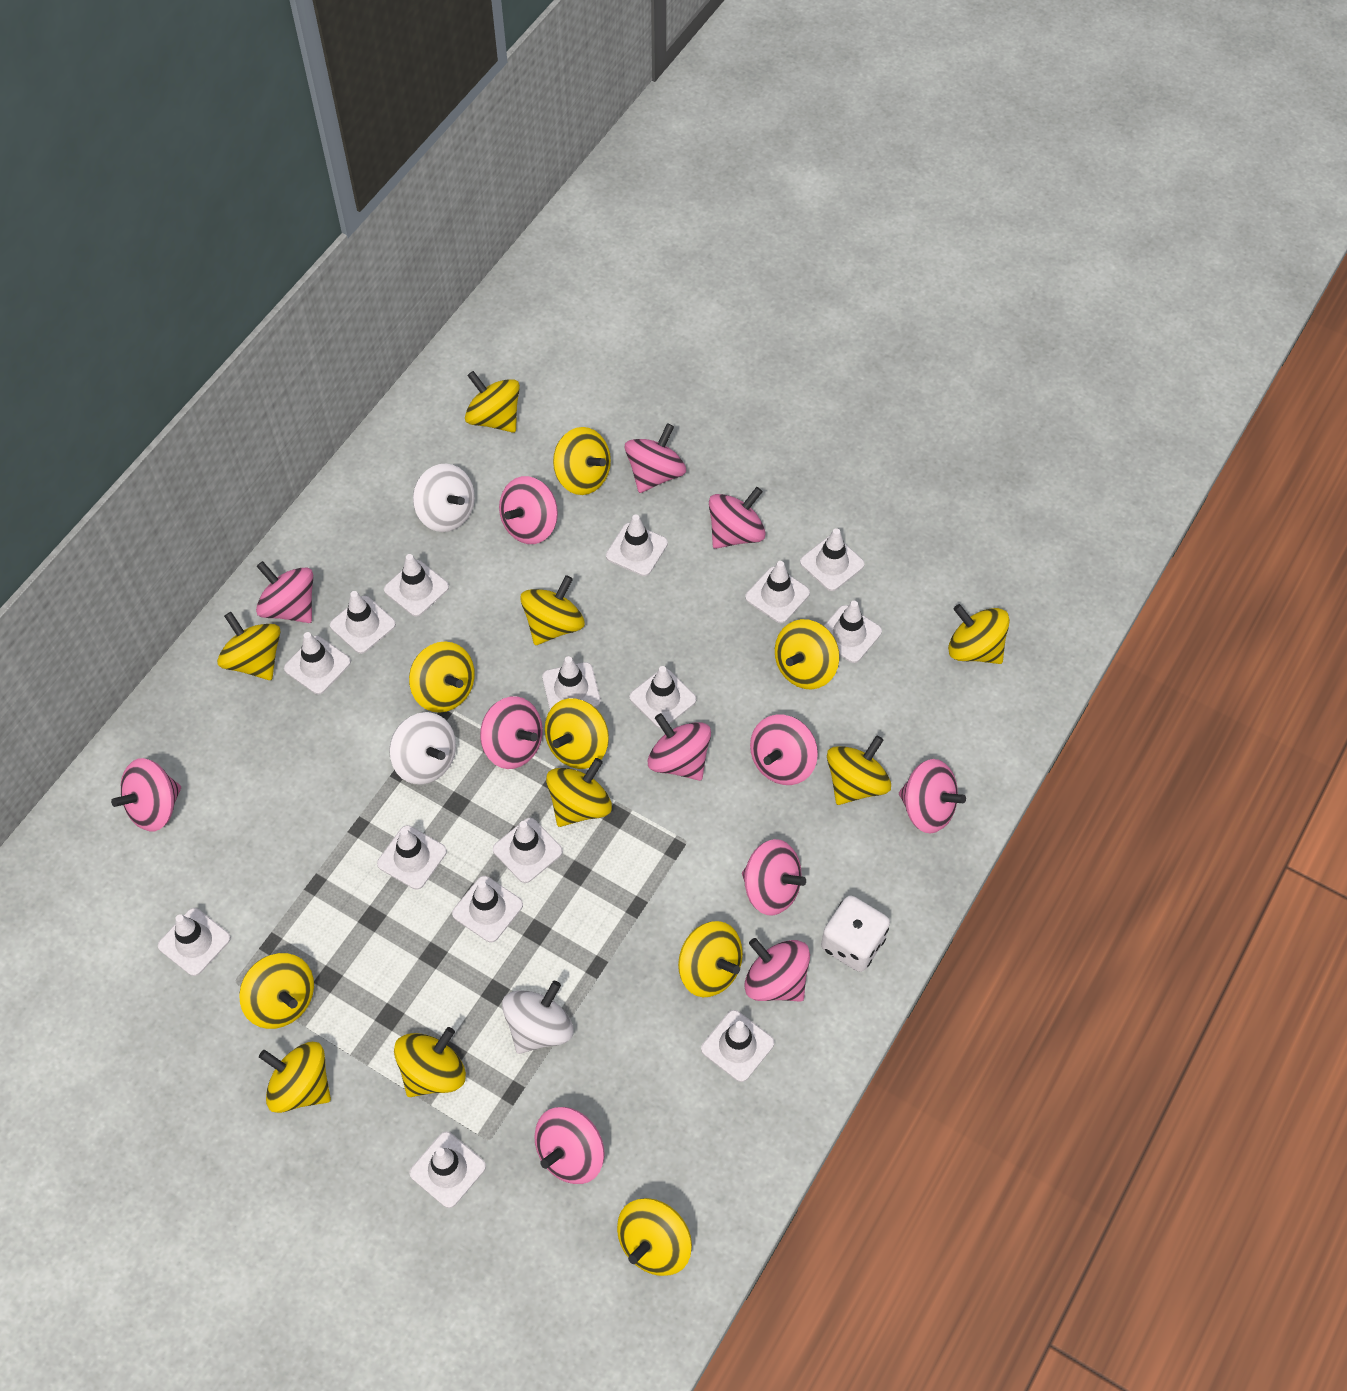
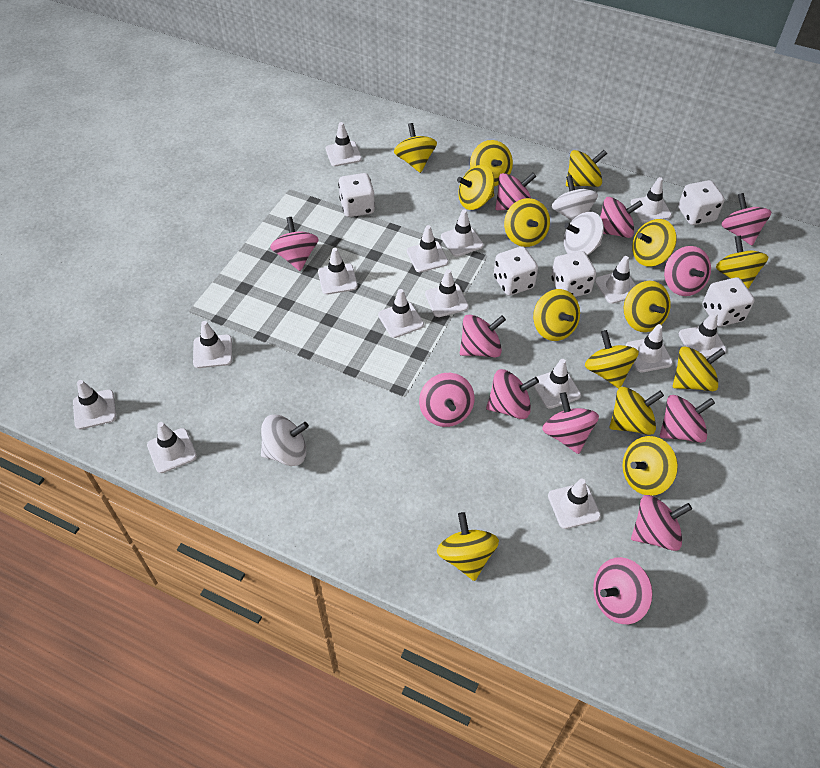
white dice: [821,895,890,972] = 1 -> [338,173,375,217] [494,246,538,296] [551,251,596,297] [678,180,725,225] [702,278,755,327] = 5
yellow spinning top: [217,612,281,680] [239,953,314,1029] [259,1042,331,1113] [394,1027,466,1097] [409,641,475,713] [465,371,520,433] [520,575,585,645] [545,698,609,769] [546,758,612,827] [553,427,611,495] [617,1198,692,1276] [678,921,743,997] [775,619,839,689] [827,735,891,805] [948,604,1010,664] = 15 -> [394,123,437,173] [437,512,499,581] [457,165,494,210] [470,140,513,186] [504,198,550,247] [533,289,580,341] [566,150,607,187] [585,330,639,388] [610,387,664,435] [623,436,678,496] [624,281,671,332] [632,219,677,266] [673,346,725,391] [716,235,768,289] = 14

